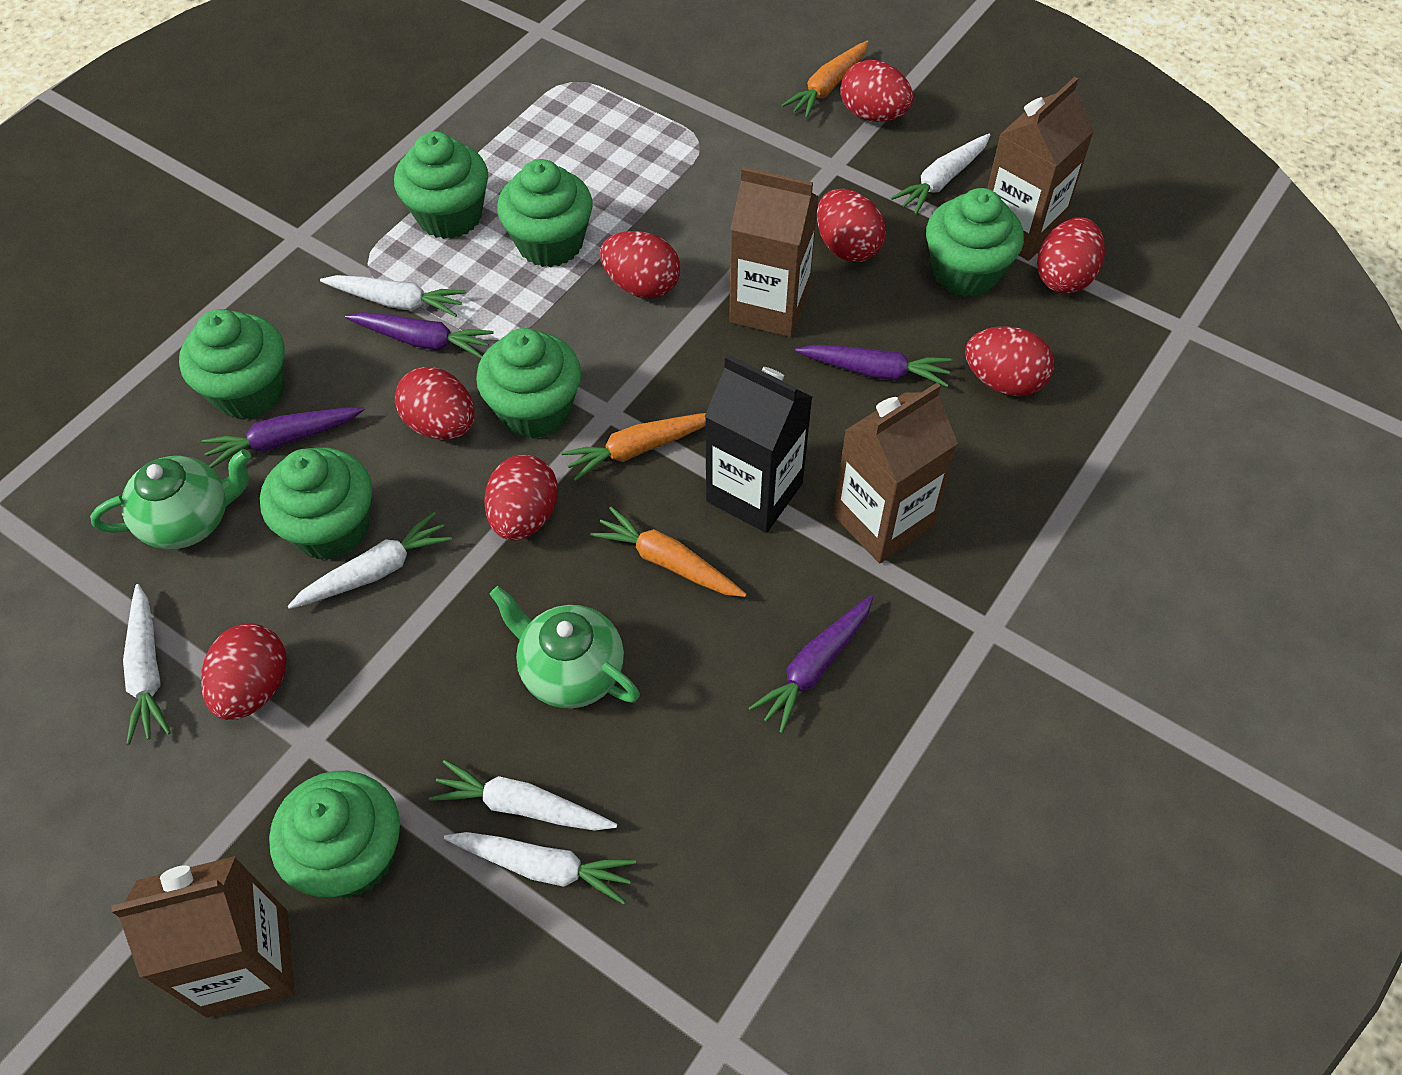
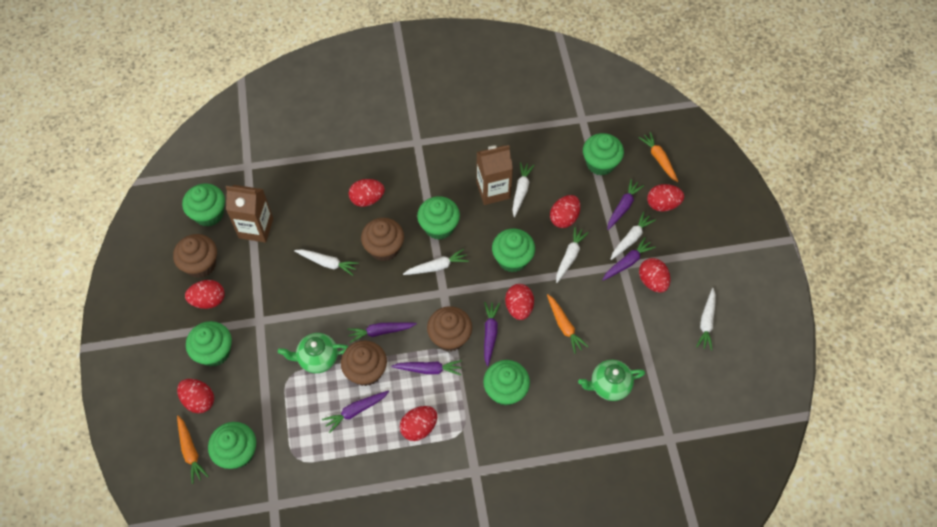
black carton: [705,354,813,533] = 1 -> none = 0
brown carton: [112,856,295,1018] [729,167,819,337] [833,383,958,563] [987,77,1094,261] = 4 -> [226,185,273,243] [476,145,513,205] = 2
brown cupcake: none = 0 -> [173,234,217,278] [341,341,387,386] [361,218,404,261] [427,306,472,351] = 4
purple carrot: [202,407,365,468] [345,312,494,358] [749,595,873,733] [795,345,951,387] = 4 -> [322,390,390,433] [347,322,417,343] [391,360,462,375] [484,302,500,366] [602,237,656,280] [607,179,644,230] = 6

